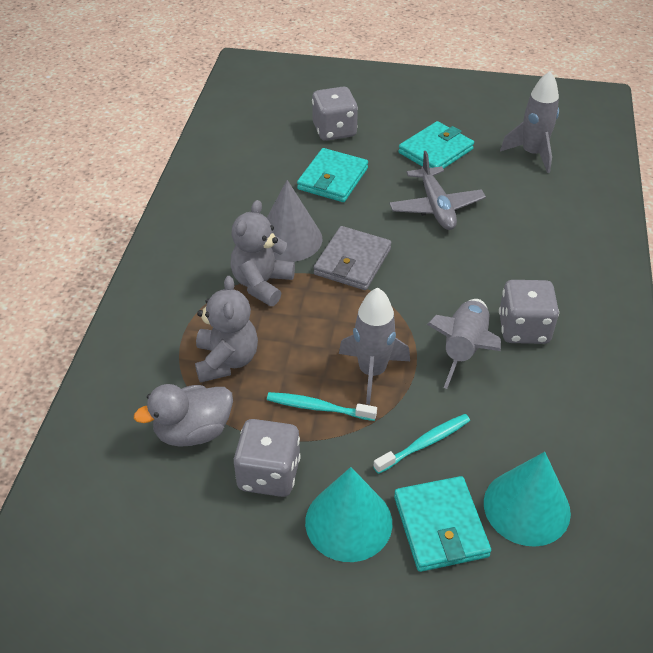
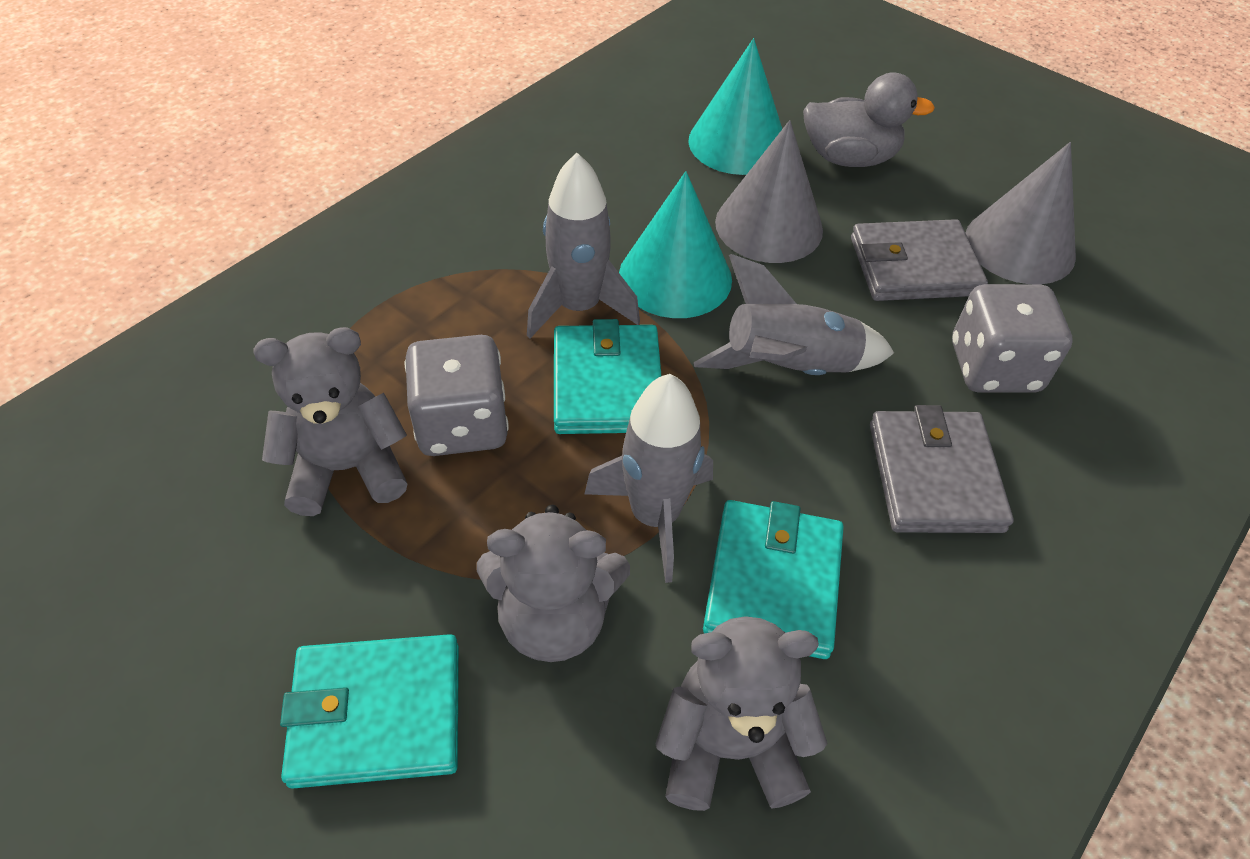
grey cone: [267,180,322,262] = 1 -> [715,120,823,263] [965,142,1076,284] = 2
grey dice: [234,419,301,497] [312,87,358,141] [499,280,559,344] = 3 -> [404,335,509,456] [952,284,1073,393] = 2
grey plane: [390,151,486,230] = 1 -> none = 0
grey teddy bear: [195,276,258,383] [230,200,295,306] = 2 -> [254,327,407,516] [477,505,630,662] [655,616,828,811] = 3
grey wallet: [314,226,391,290] = 1 -> [851,219,988,301] [870,405,1014,533] = 2
turquoise toothbrush: [267,392,377,421] [373,414,470,474] = 2 -> none = 0

